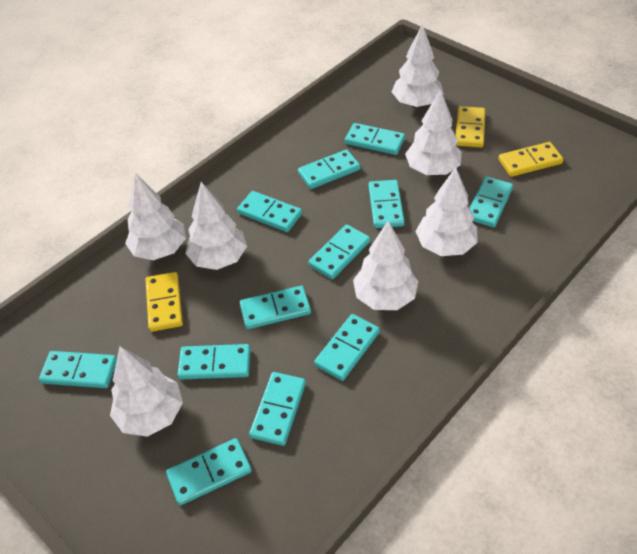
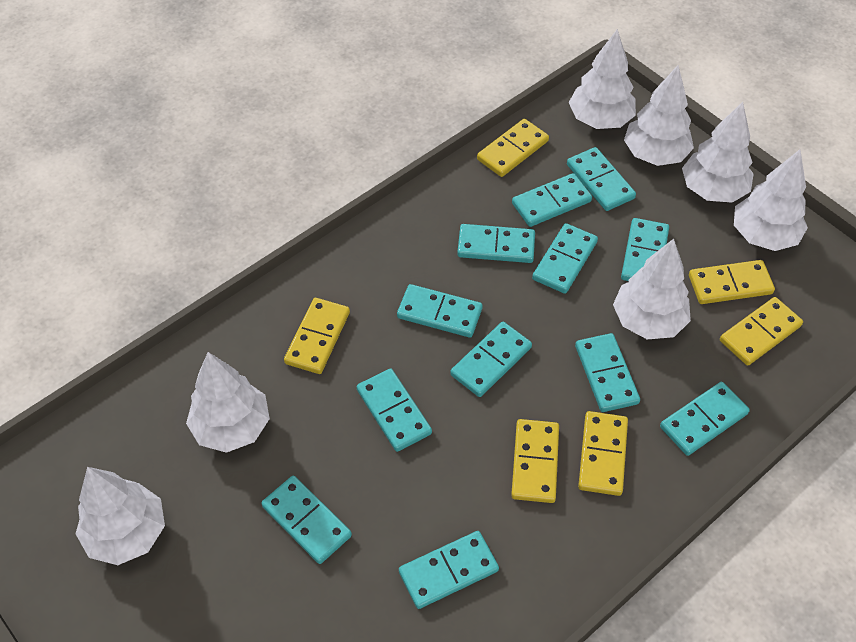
yellow domino: [145,272,183,332] [456,106,485,148] [498,142,564,177] = 3 -> [284,298,350,374] [477,119,549,177] [511,419,559,503] [578,411,628,496] [689,260,775,304] [720,297,803,366] = 6

